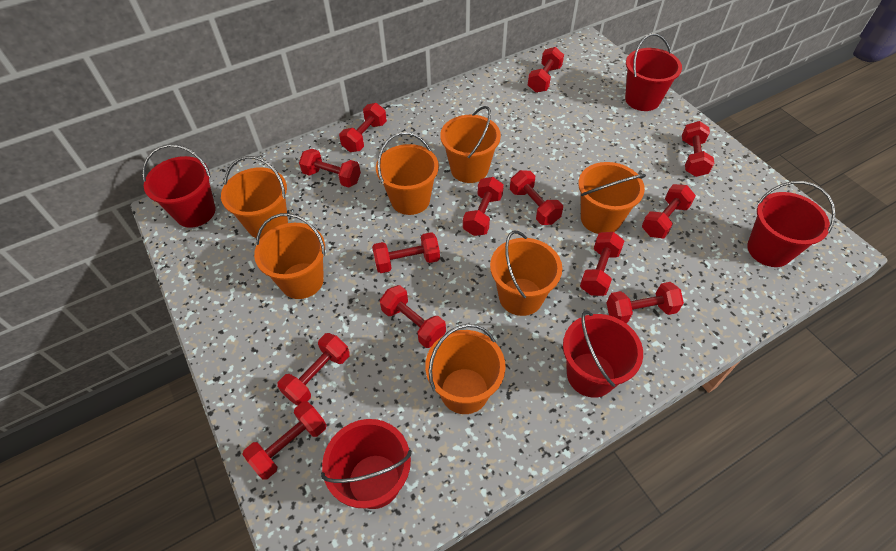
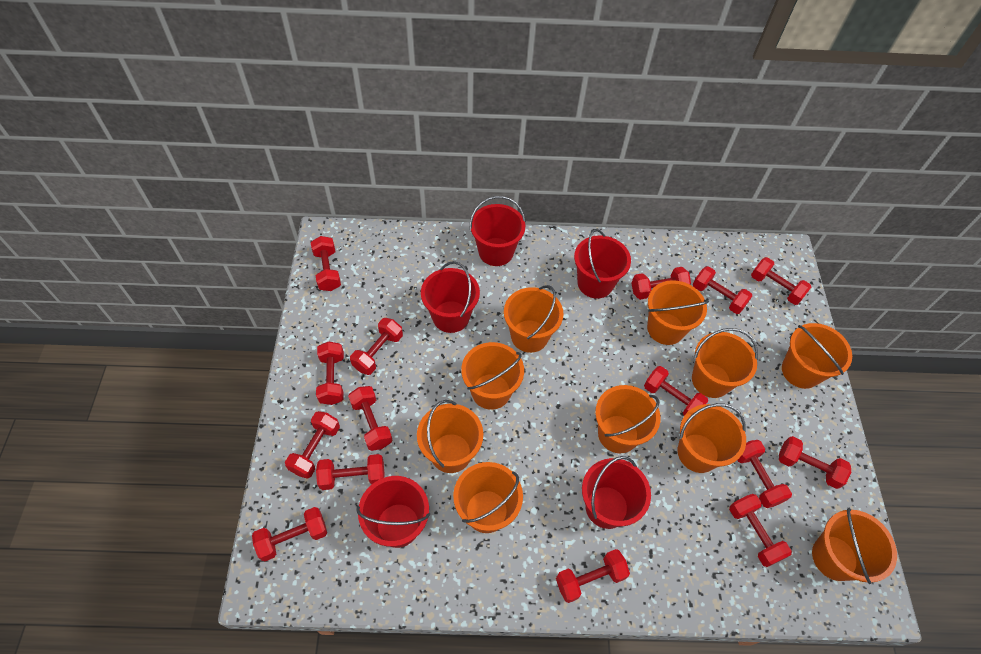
orange bucket: [221,156,288,239] [254,213,325,299] [376,132,439,215] [425,324,506,414] [440,106,501,183] [490,231,562,316] [578,162,646,234] = 7 -> [417,400,483,473] [453,462,523,533] [461,342,524,410] [504,285,564,353] [595,385,661,453] [647,280,709,345] [677,403,746,473] [692,328,758,398] [782,323,852,389] [812,508,897,584] = 10
red dumbbell: [242,401,327,480] [277,333,350,406] [299,149,361,187] [339,103,387,152] [372,232,440,273] [380,285,446,348] [463,177,504,236] [510,170,563,225] [528,47,564,93] [580,232,624,296] [607,282,684,323] [642,184,696,238] [682,121,714,177] = 13 -> [252,507,327,561] [285,411,340,479] [311,236,341,291] [316,341,344,405] [316,454,384,490] [348,386,392,451] [350,318,403,375] [556,549,630,603] [632,267,691,300] [644,366,708,415] [693,266,752,314] [729,494,792,567] [737,440,792,508] [751,257,811,305] [779,436,851,489] = 15

